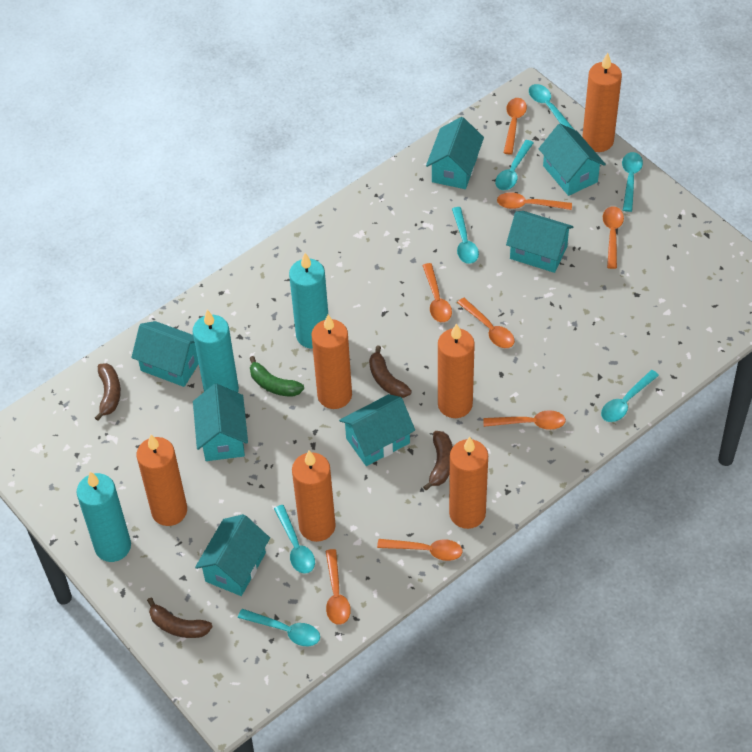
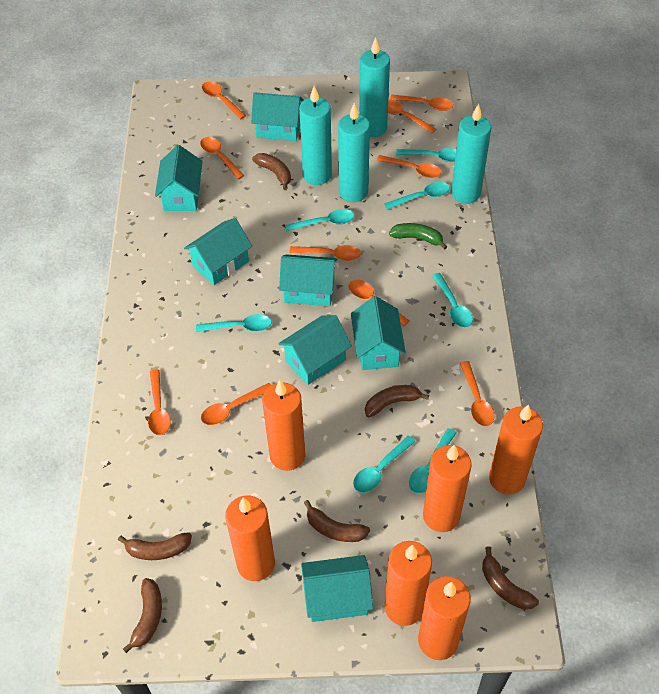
brown banana: [95,363,121,421] [147,597,212,638] [369,346,412,398] [423,431,453,490] = 4 -> [118,532,192,560] [123,578,162,653] [252,153,291,190] [304,500,370,542] [365,385,429,417] [482,546,539,610] = 6
orange spoon: [326,549,351,625] [377,539,463,561] [422,263,452,322] [457,298,515,348] [483,410,566,430] [497,192,572,210] [504,98,527,155] [603,206,624,269] = 8 -> [148,369,171,435] [200,137,245,179] [201,383,271,425] [202,82,246,120] [289,245,361,261] [349,280,409,326] [376,155,441,178] [388,100,436,134] [390,95,453,111] [460,361,495,426] = 10
turquoise candle: [76,472,131,562] [193,310,239,393] [289,253,328,349] = 3 -> [299,86,332,185] [338,103,370,202] [359,37,390,137] [451,104,491,204] = 4

